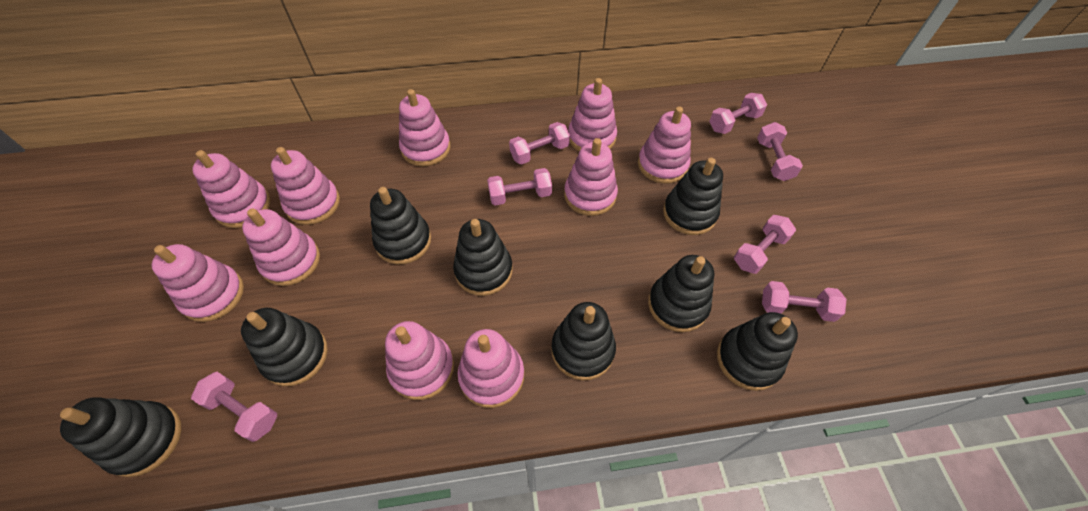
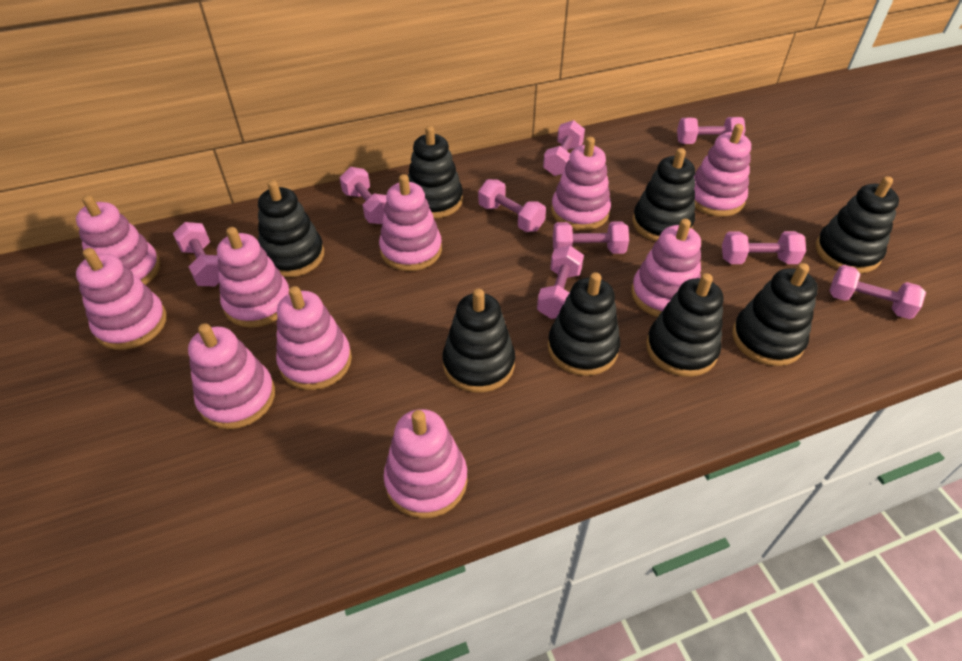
pink dumbbell: [191,372,277,442] [487,168,552,205] [509,122,570,165] [709,93,767,134] [734,215,796,274] [757,122,803,181] [762,281,847,322] = 7 -> [173,222,220,286] [340,167,387,224] [478,179,546,232] [537,246,584,319] [543,120,585,176] [553,222,629,254] [677,117,746,144] [722,231,806,264] [829,265,926,319] = 9

